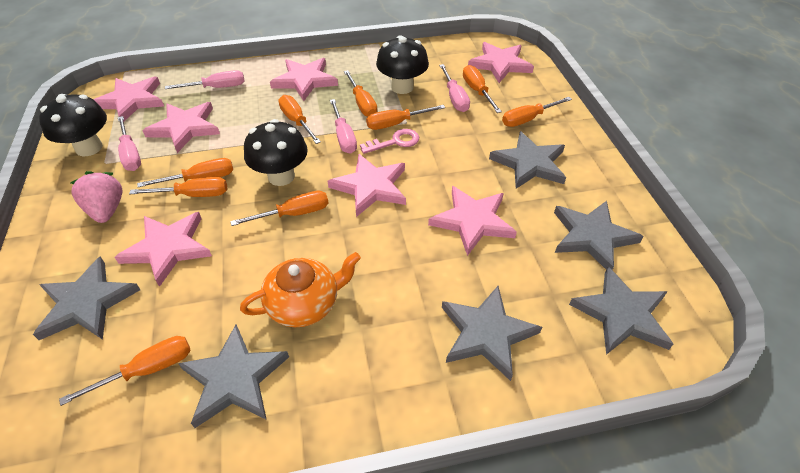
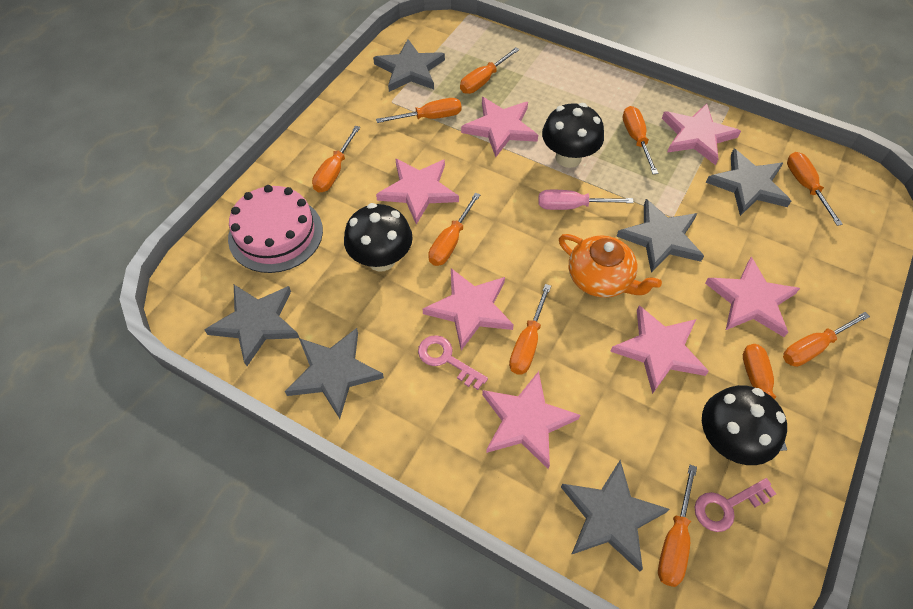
orange screwdriver: [59,336,191,406] [129,177,227,197] [137,158,233,187] [230,191,328,226] [278,95,321,144] [344,70,377,117] [366,105,445,130] [463,65,502,113] [502,97,572,127] = 9 -> [312,126,360,193] [376,98,462,123] [428,192,480,266] [460,47,520,94] [509,284,551,375] [623,106,658,174] [658,465,697,587] [743,344,787,451] [783,312,870,367] [787,152,843,226] = 10
pink cake: none = 0 -> [228,185,323,273] = 1
pink key: [360,129,419,154] = 1 -> [418,335,488,390] [694,478,776,532] = 2
pink screwdriver: [118,116,141,171] [165,70,245,89] [330,99,357,154] [439,64,470,112] = 4 -> [538,190,634,210] = 1
pink strawberry: [70,171,123,223] = 1 -> none = 0

